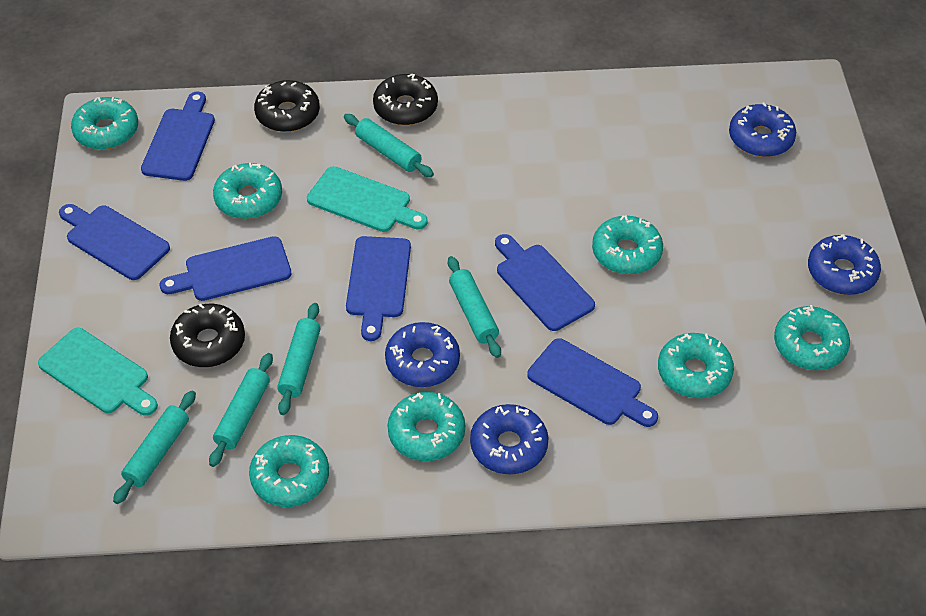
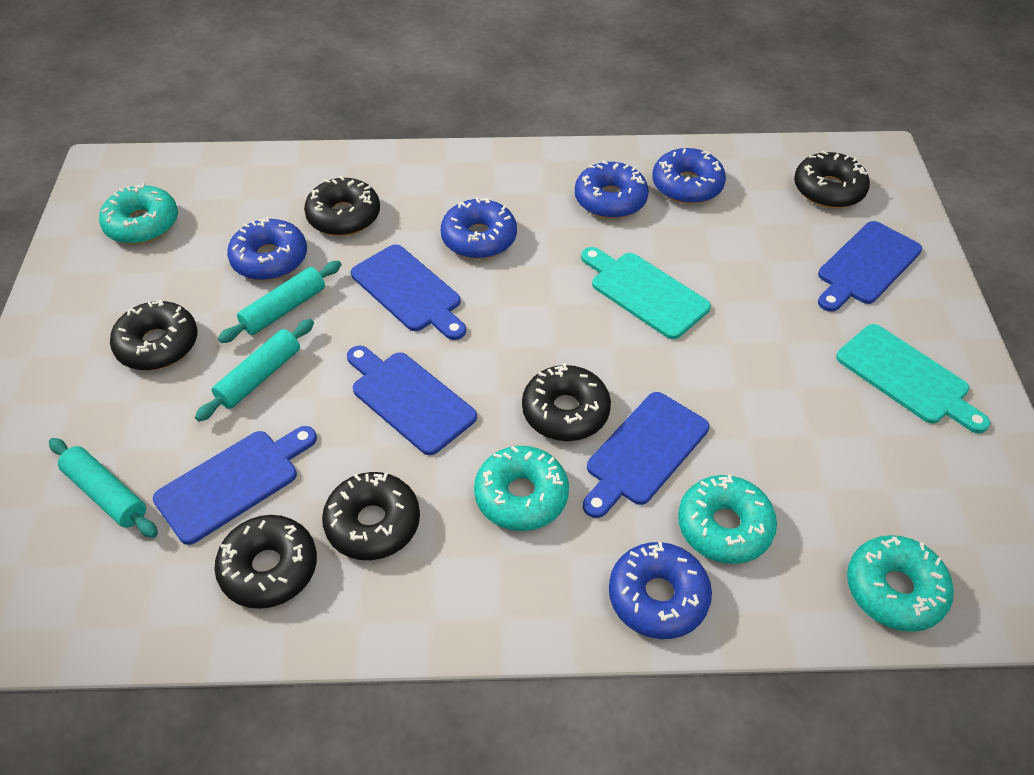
black donut: [170,304,245,367] [254,80,320,132] [373,74,438,125] = 3 -> [110,300,197,370] [214,515,317,609] [304,176,380,236] [322,472,420,560] [522,363,611,441] [794,151,870,208] = 6
blue cutting board: [59,204,170,280] [141,92,215,181] [160,236,292,301] [346,236,411,341] [495,234,595,331] [527,338,658,427] = 6 -> [153,426,317,545] [347,346,477,455] [351,244,466,340] [583,392,709,518] [818,221,922,312] = 5
blue donut: [385,322,460,387] [470,404,549,474] [729,102,796,157] [808,234,881,295] = 4 -> [227,216,307,280] [441,198,517,259] [575,160,649,219] [609,542,712,639] [652,148,726,204] = 5
turquoise donut: [71,97,138,150] [213,163,282,219] [249,435,329,507] [387,392,465,461] [592,215,663,274] [658,333,734,398] [774,305,850,370] = 7 -> [99,183,178,244] [474,446,569,531] [678,474,777,564] [847,535,954,632] = 4
turquoise rolling pin: [113,391,196,504] [209,353,273,467] [277,303,320,415] [344,114,434,177] [448,256,501,358] = 5 -> [49,438,158,538] [195,319,314,422] [218,261,342,343] = 3

